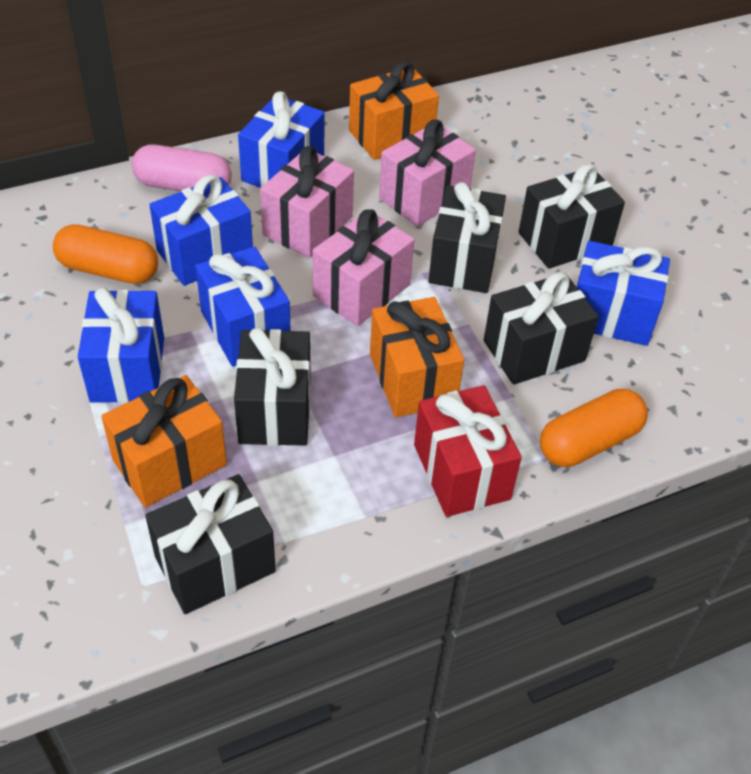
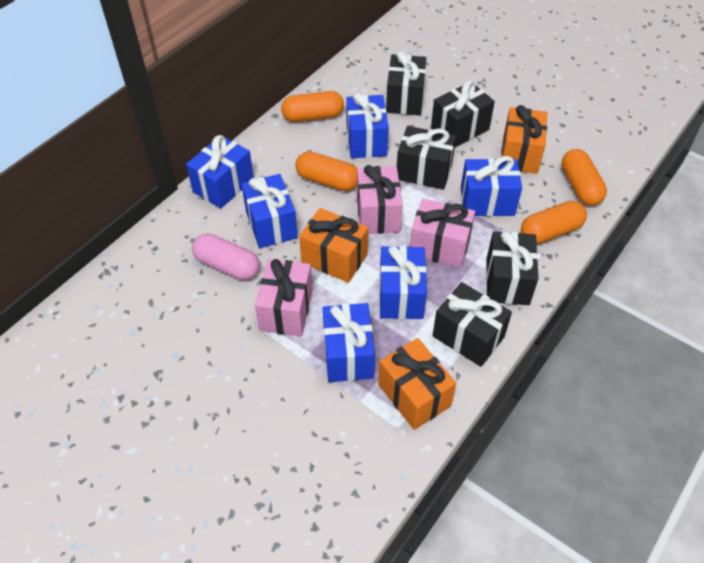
blue gift: [78,287,164,403] [149,175,253,286] [195,246,291,367] [238,91,324,188] [576,241,670,346] = 5 -> [186,135,254,208] [241,174,298,248] [323,303,375,382] [346,93,389,158] [379,246,427,319] [461,156,522,216] = 6
orange capsule: [53,224,158,284] [540,389,648,467] = 2 -> [281,91,344,122] [296,151,357,191] [521,201,587,244] [561,149,607,206] = 4
red gift: [414,385,522,517] = 1 -> none = 0

